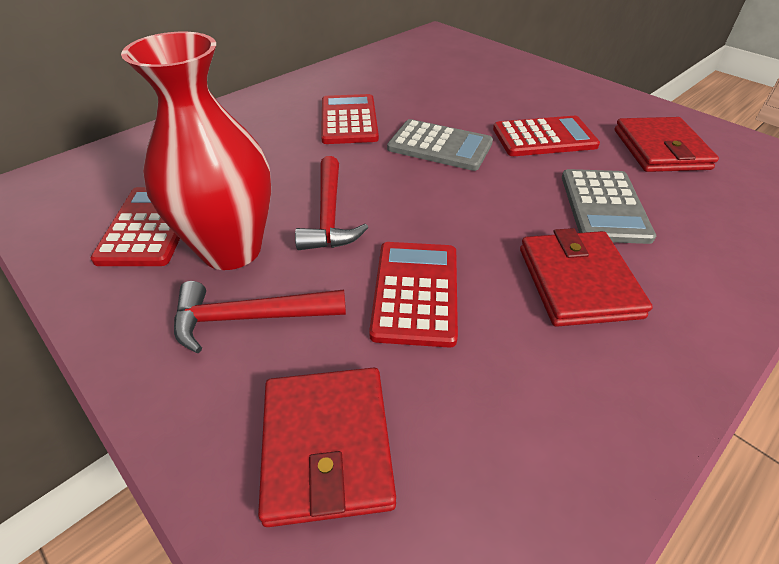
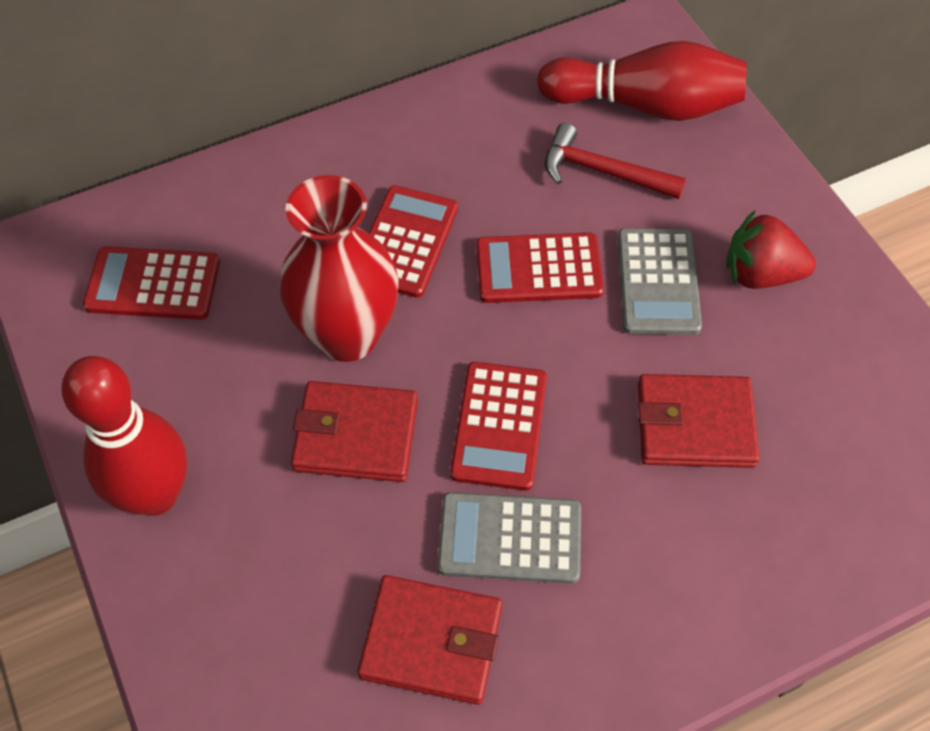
red bowling pin: none = 0 -> [62,356,187,516] [537,41,747,121] = 2
red hammer: [174,281,346,353] [295,156,368,250] = 2 -> [545,123,686,199] = 1
red strawberry: none = 0 -> [726,210,816,289] = 1

